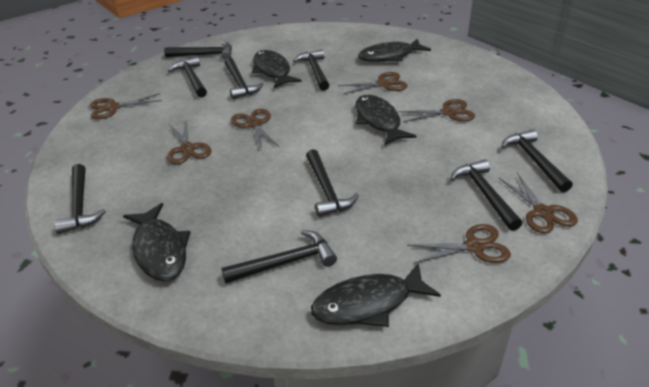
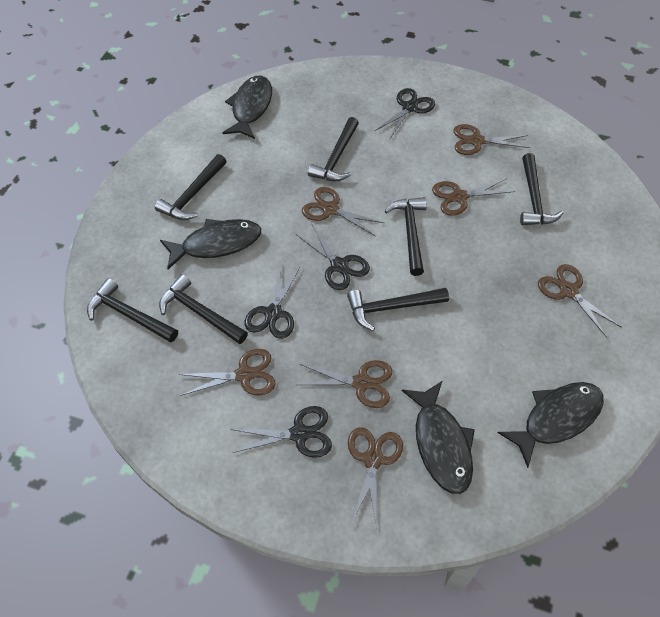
black fish: [123,203,191,281] [252,50,302,88] [311,262,441,327] [355,95,416,145] [358,38,431,62] = 5 -> [160,219,261,269] [223,76,272,139] [402,381,475,494] [498,382,604,468] = 4
black hammer: [54,164,106,234] [164,42,232,60] [168,56,207,98] [221,230,337,284] [224,57,263,99] [293,49,329,91] [306,149,359,217] [451,159,522,231] [501,129,573,192] = 9 -> [87,278,178,342] [155,154,226,220] [159,274,248,344] [308,117,359,181] [347,288,449,331] [385,197,427,276] [520,153,563,225] = 7
black scissors: none = 0 -> [231,406,332,458] [245,263,301,339] [296,225,370,290] [375,88,435,139] = 4

